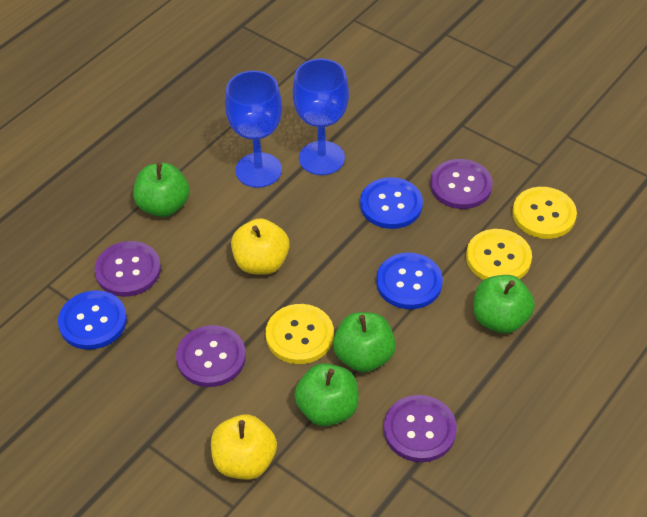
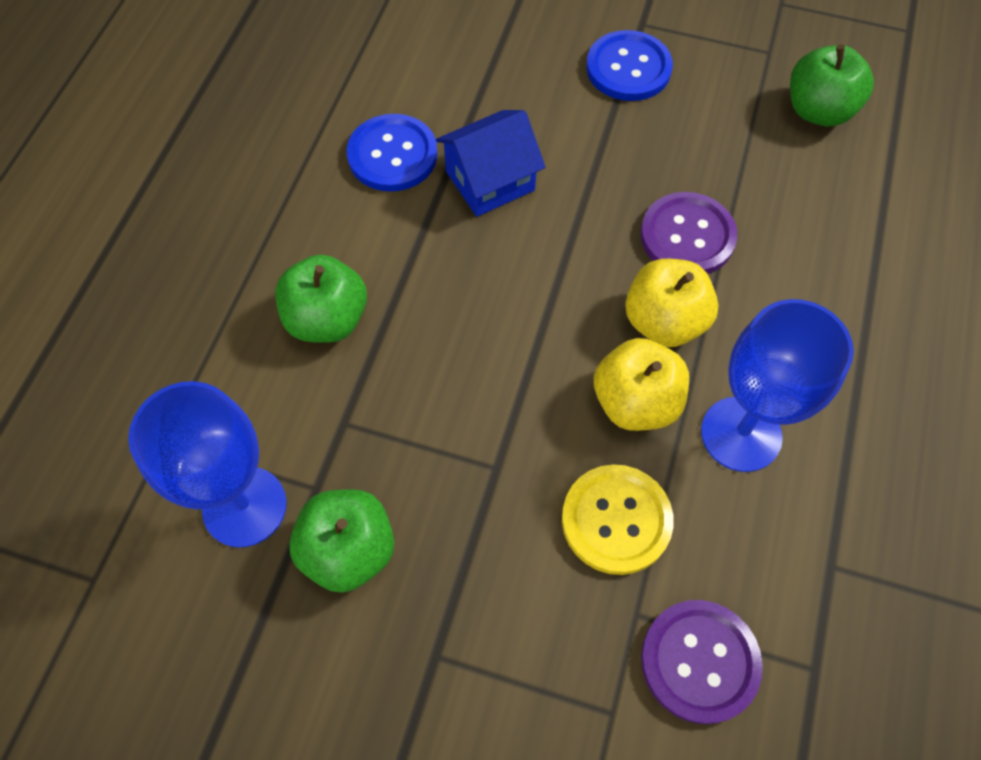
blue button: [58,290,127,350] [360,177,423,229] [376,253,443,309] = 3 -> [347,114,438,192] [586,30,673,101] = 2
blue house: none = 0 -> [436,110,545,217] = 1
green apple: [133,163,189,217] [294,363,359,426] [333,312,396,372] [473,275,535,334] = 4 -> [275,255,367,343] [289,489,394,593] [790,44,874,126] = 3
purple button: [94,241,161,297] [176,325,246,387] [384,395,457,462] [430,159,493,209] = 4 -> [641,192,737,274] [641,600,763,724] = 2
yellow button: [266,304,334,364] [466,229,532,280] [512,187,577,239] = 3 -> [562,465,674,575] = 1

